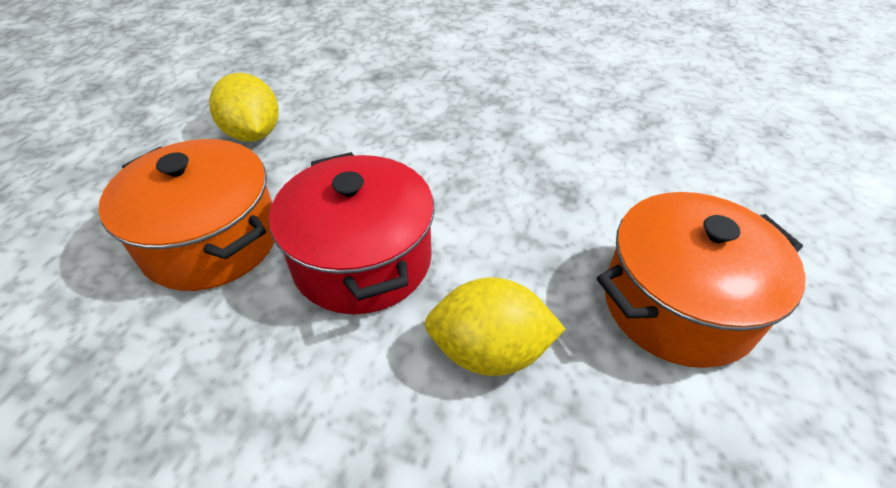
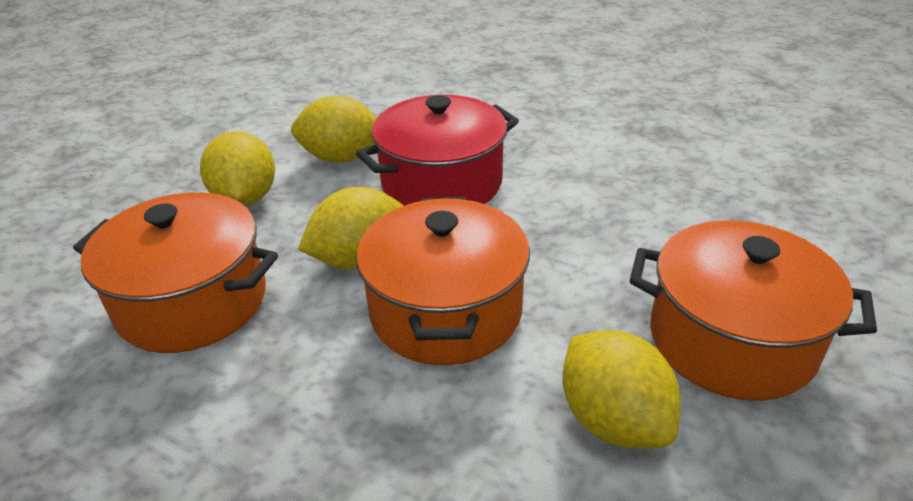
orange pot: [98,139,274,291] [597,192,806,368] = 2 -> [73,192,278,353] [357,197,530,365] [630,220,877,401] = 3
yellow lemon: [209,73,279,142] [425,277,565,376] = 2 -> [200,131,275,206] [291,95,377,163] [298,187,404,270] [562,330,681,449] = 4

